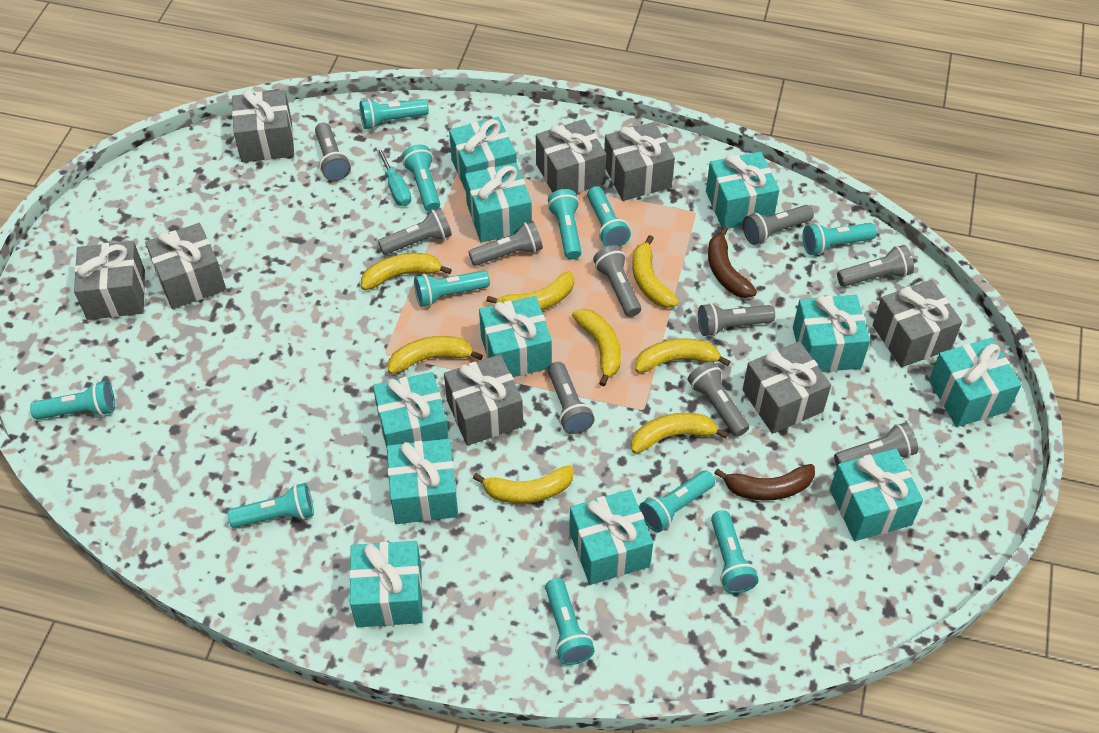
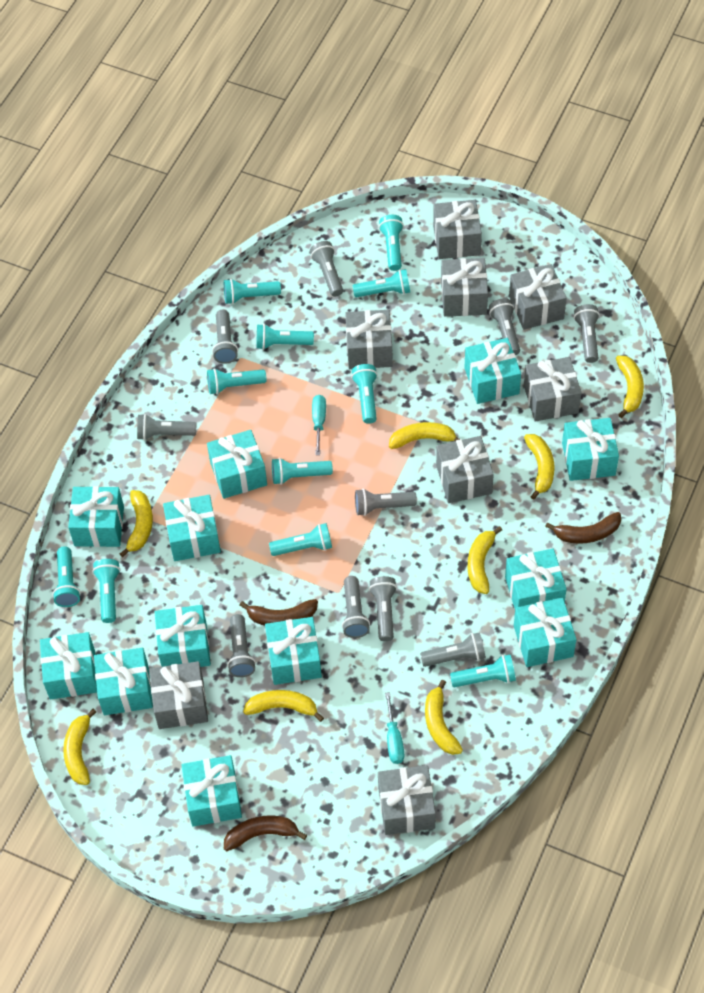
brown banana: [708,226,757,298] [714,464,815,501] = 2 -> [224,815,307,851] [240,599,318,626] [545,512,621,544] = 3
turquoise gift: [349,541,423,627] [373,372,449,448] [387,439,458,524] [449,117,517,191] [465,163,532,243] [479,296,552,377] [569,489,653,585] [706,152,779,229] [793,295,870,372] [830,448,923,541] [929,338,1022,427] = 11 -> [40,632,97,699] [68,486,124,547] [94,648,153,715] [155,605,211,667] [163,495,221,561] [181,755,242,827] [207,430,267,499] [265,617,322,685] [464,338,521,404] [505,548,567,608] [514,597,577,667] [562,418,619,481] = 12
turquoise screwdriver: [376,147,411,206] = 1 -> [312,395,326,455] [385,692,404,764] = 2

